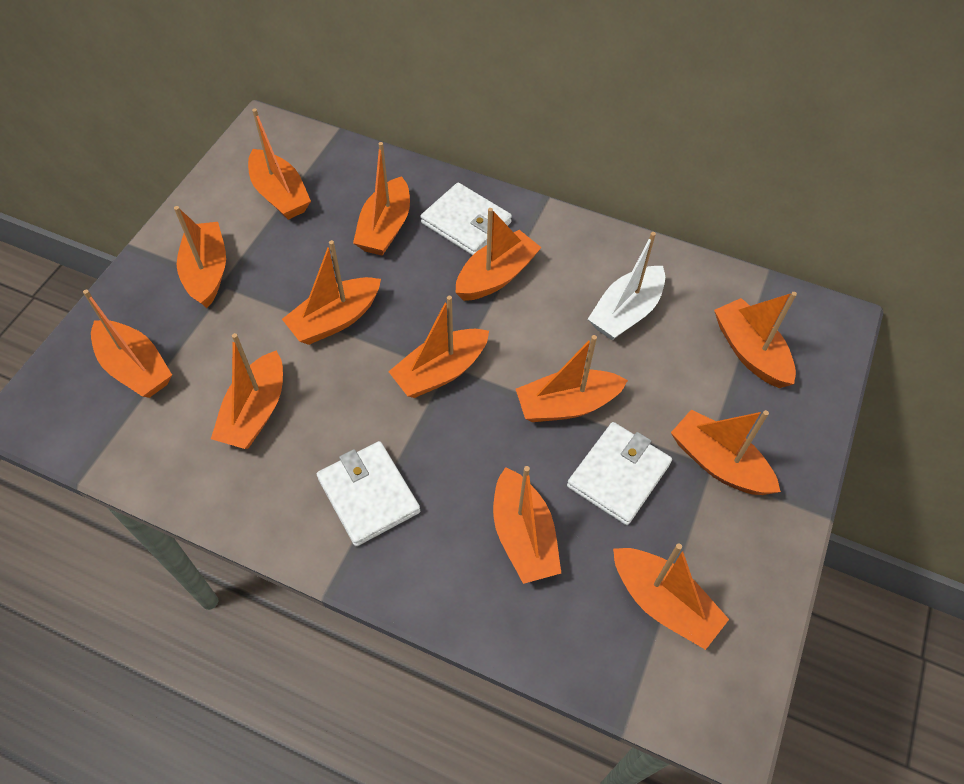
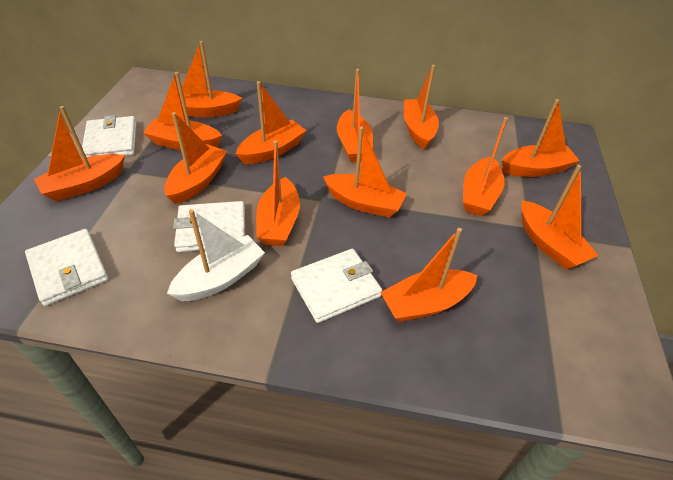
white wallet: [317,441,420,546] [421,183,512,255] [567,422,672,525] = 3 -> [25,229,108,306] [82,115,136,157] [173,201,245,252] [291,249,382,323] = 4

